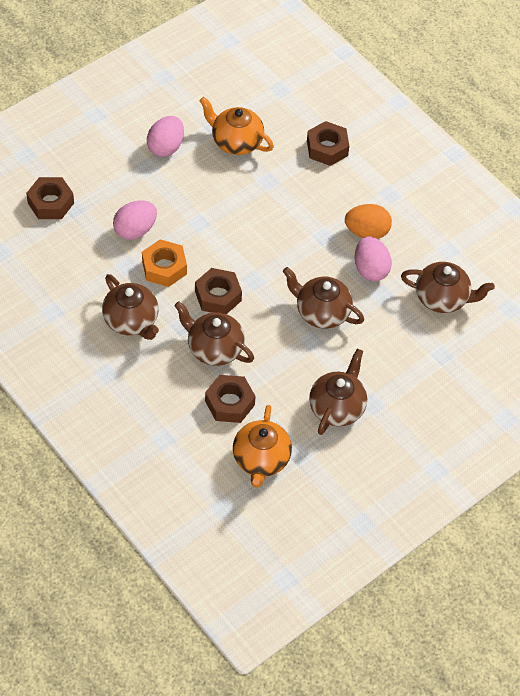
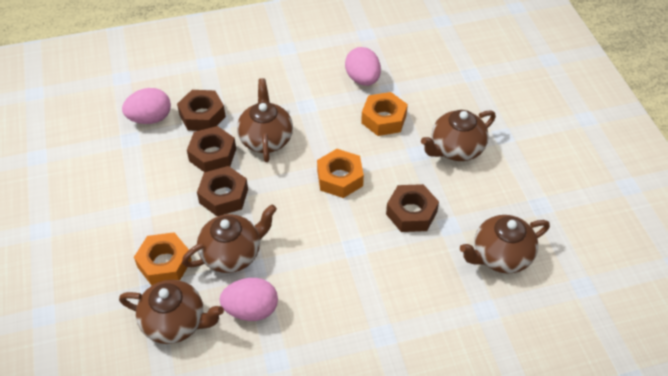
orange egg: [345,204,392,239] = 1 -> none = 0
orange nut: [142,239,187,287] = 1 -> [134,232,192,286] [317,149,364,198] [361,92,408,136] = 3
orange teapot: [199,97,274,155] [233,405,292,488] = 2 -> none = 0

